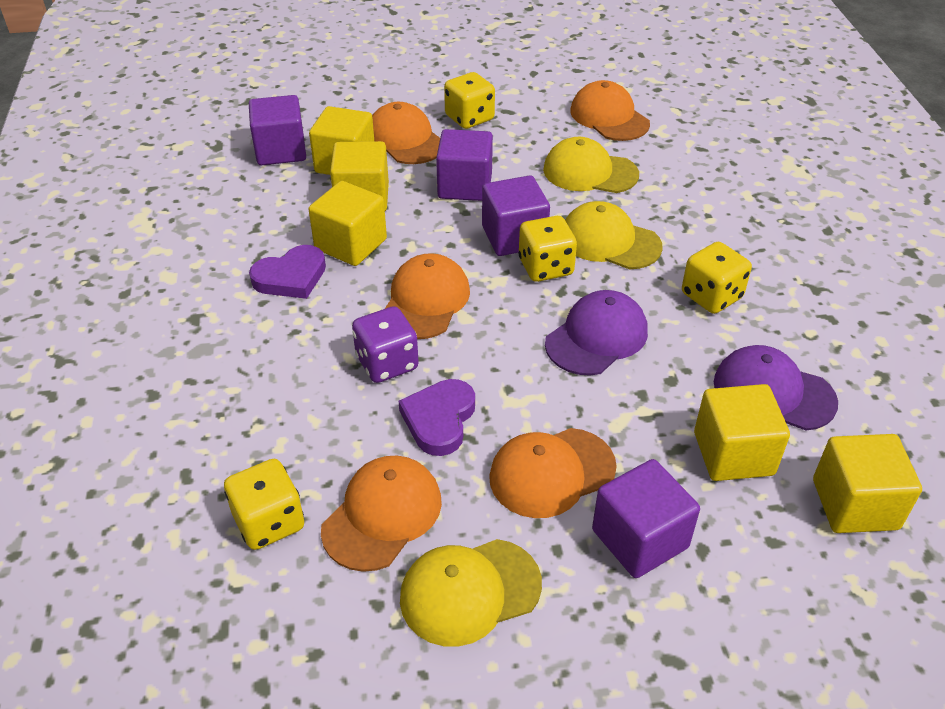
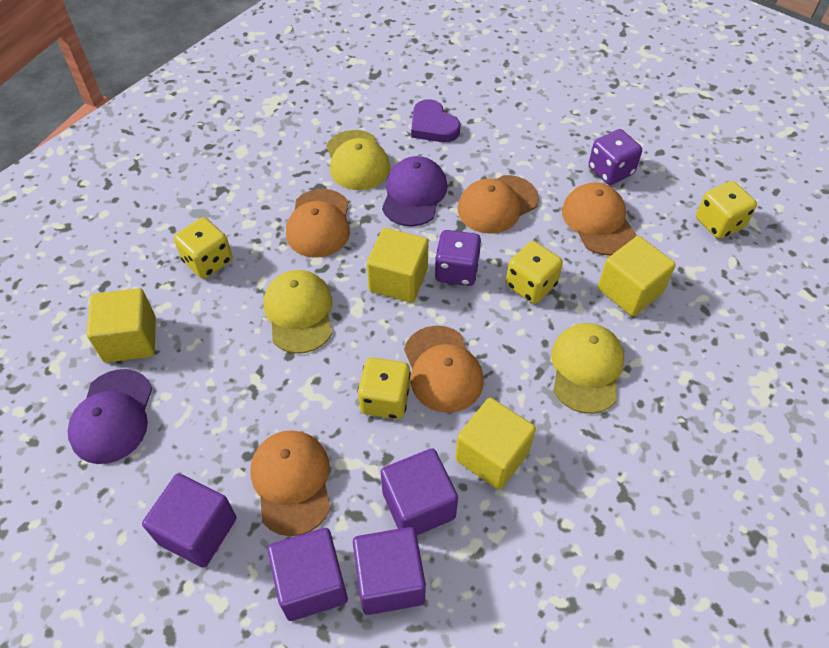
purple dice: [352,306,419,383] = 1 -> [435,230,481,286] [589,129,642,185] = 2
purple heart: [249,245,326,299] [399,379,475,456] = 2 -> [411,99,460,142] = 1
yellow cube: [309,106,374,175] [309,181,387,266] [330,141,389,211] [694,384,790,481] [813,434,922,533] = 5 -> [87,288,156,363] [367,228,429,302] [455,398,536,490] [598,236,676,316] = 4

